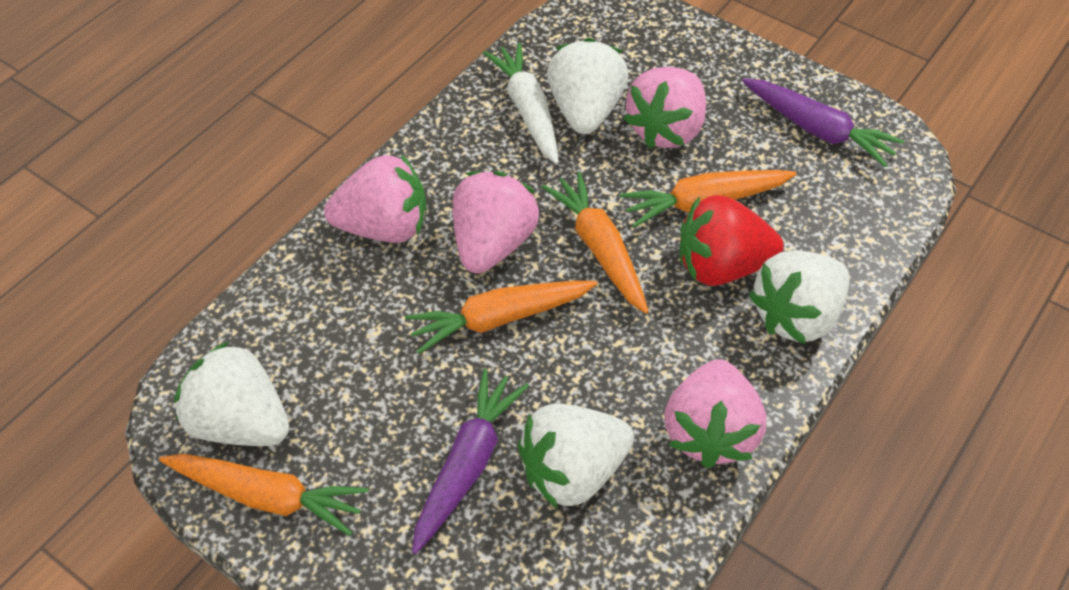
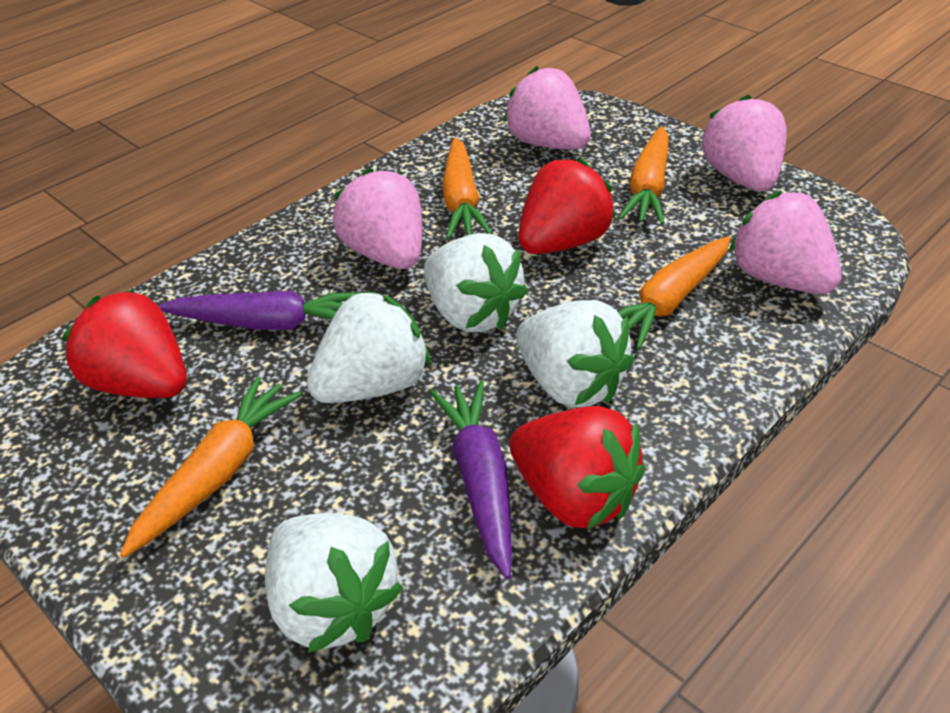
red strawberry: [679,195,784,286] = 1 -> [62,290,187,398] [509,406,645,530] [518,158,616,254] = 3
white carrot: [483,42,559,165] = 1 -> none = 0

